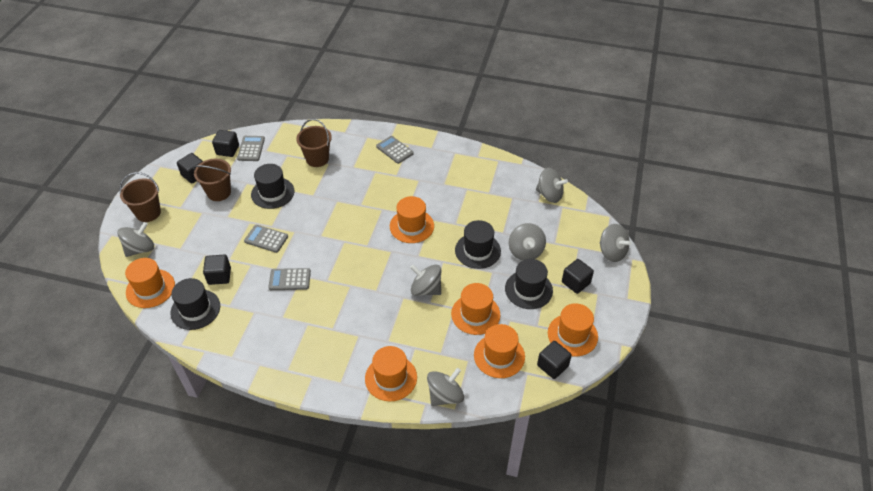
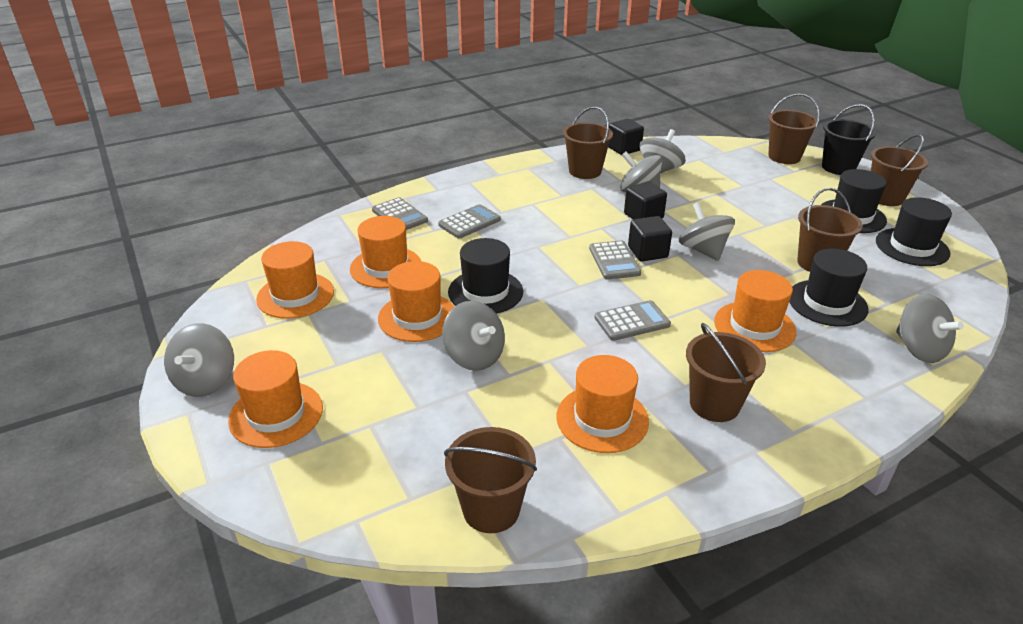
black bucket: none = 0 -> [822,104,876,175] = 1
black cube: [177,153,203,183] [203,255,231,285] [212,130,239,157] [537,341,572,379] [562,259,594,294] = 5 -> [608,119,644,155] [624,181,667,219] [628,216,672,262] = 3
brown bucket: [119,172,161,222] [193,158,231,201] [296,119,332,167] = 3 -> [444,427,537,533] [563,106,613,179] [686,323,766,422] [768,94,820,164] [797,188,863,272] [871,134,928,206] = 6

